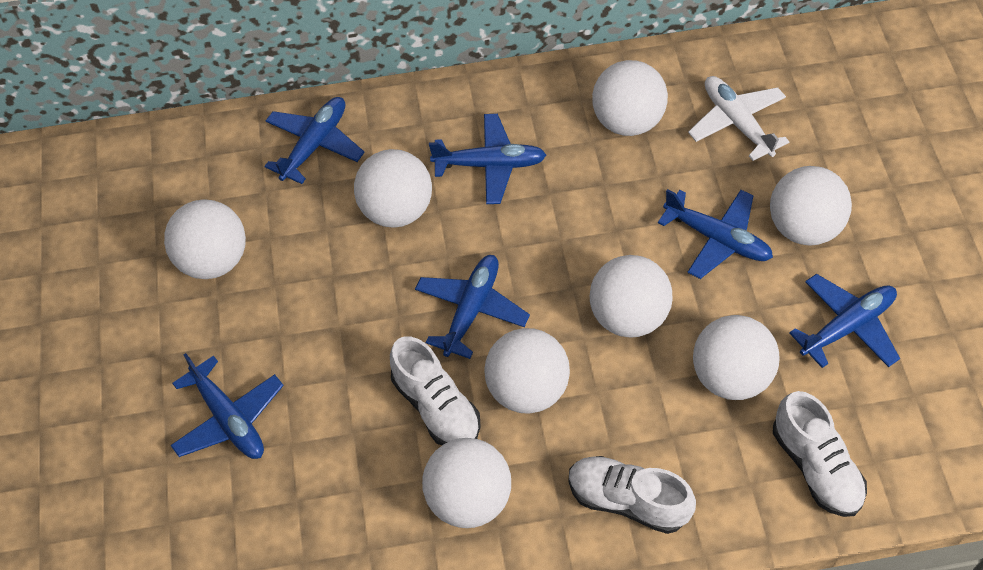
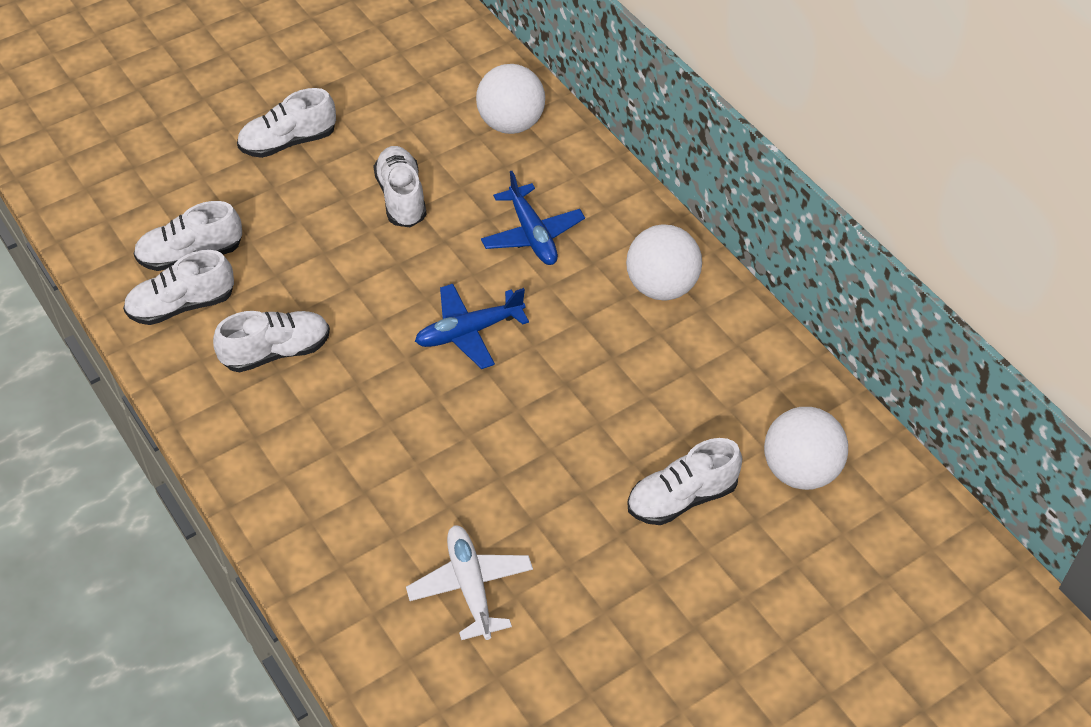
blue plane: [170,353,284,459] [264,97,365,184] [415,255,530,359] [429,114,546,204] [658,189,773,279] [789,274,900,368] = 6 -> [415,284,529,369] [481,171,585,265] = 2
white ball: [164,199,246,279] [354,149,432,228] [422,438,511,528] [484,328,570,414] [590,255,672,338] [592,60,668,136] [693,315,780,400] [770,166,852,246] = 8 -> [476,64,545,134] [626,224,702,301] [764,407,848,490] = 3
white shoe: [390,336,481,446] [568,456,696,534] [773,391,867,517] = 3 -> [123,250,234,325] [133,201,242,271] [213,311,330,373] [237,88,336,158] [373,146,427,228] [627,438,742,525] = 6

